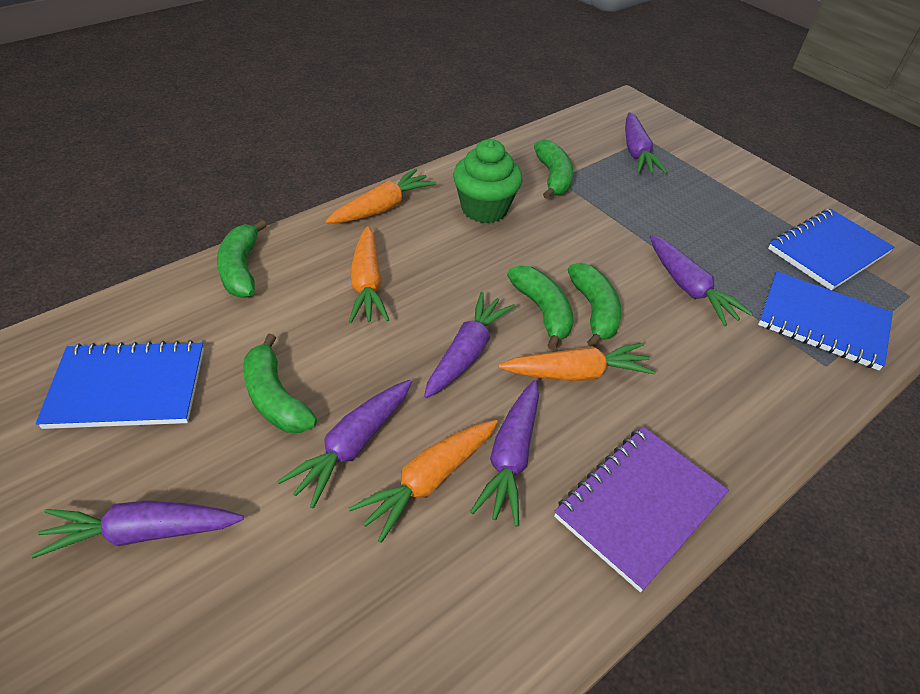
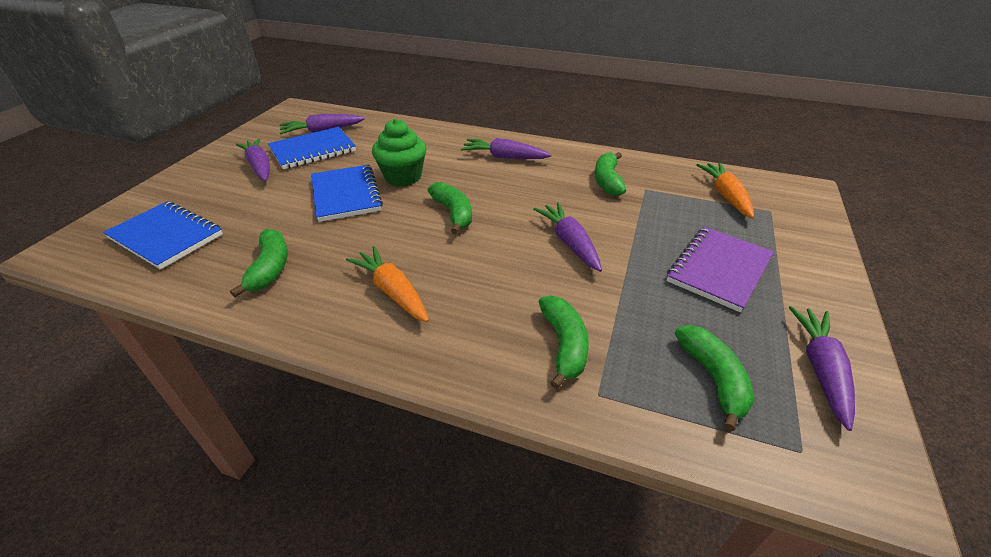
orange carrot: [326,168,436,223] [349,226,389,323] [349,420,498,543] [498,343,656,381] = 4 -> [346,246,429,322] [696,163,754,219] = 2
purple carrot: [31,500,244,559] [277,380,412,508] [424,292,515,398] [470,380,539,527] [625,112,667,174] [650,235,753,326] = 6 -> [235,138,270,181] [279,114,365,134] [461,138,551,159] [533,202,602,272] [789,306,855,431] = 5

